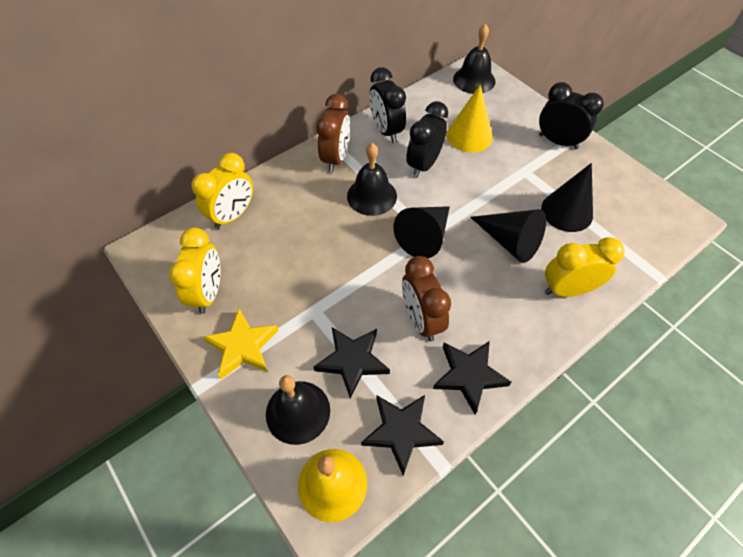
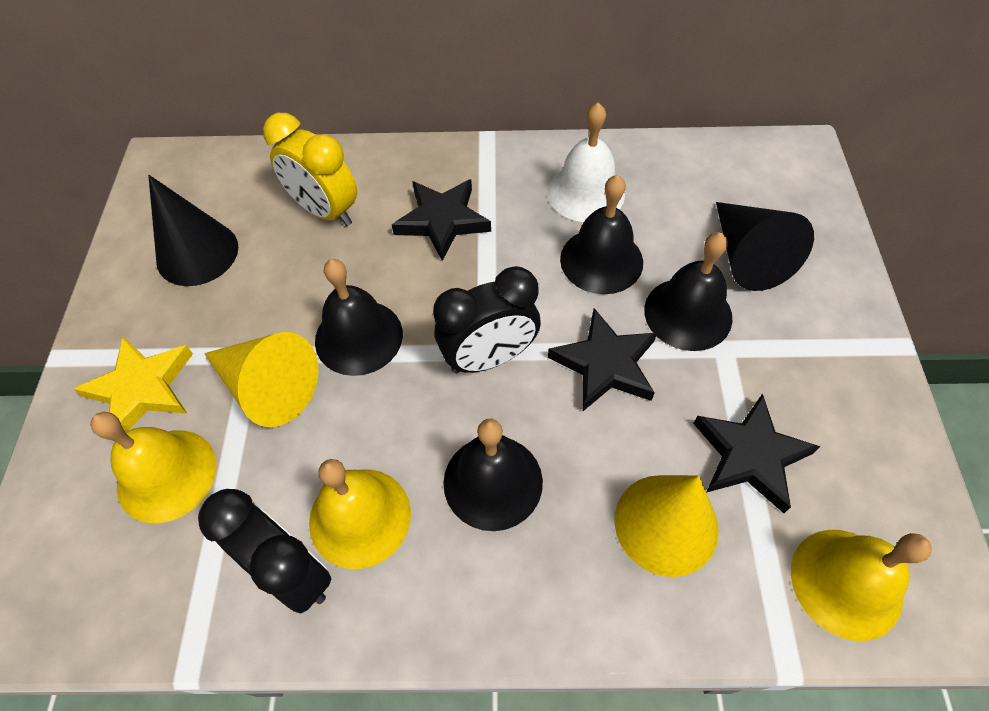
black bell: [266,375,330,445] [347,143,397,216] [453,24,496,94] = 3 -> [315,259,403,376] [443,419,543,531] [560,175,643,294] [644,232,733,351] = 4
black clock: [369,67,406,143] [406,101,448,178] [539,82,604,149] = 3 -> [198,489,331,614] [433,266,541,373] = 2
black cone: [393,206,450,258] [470,209,546,263] [541,163,593,232] = 3 -> [148,175,238,286] [716,202,814,291] = 2
brown clock: [317,94,350,172] [402,256,451,341] = 2 -> none = 0
white bell: none = 0 -> [547,102,625,222] = 1
yellow bell: [298,449,367,522] = 1 -> [90,412,216,523] [309,459,411,569] [791,530,932,641] = 3
yellow clock: [169,228,221,314] [192,153,253,229] [545,237,625,297] = 3 -> [263,113,357,226] = 1
yellow cone: [447,84,493,153] = 1 -> [204,332,318,427] [615,475,719,577] = 2

